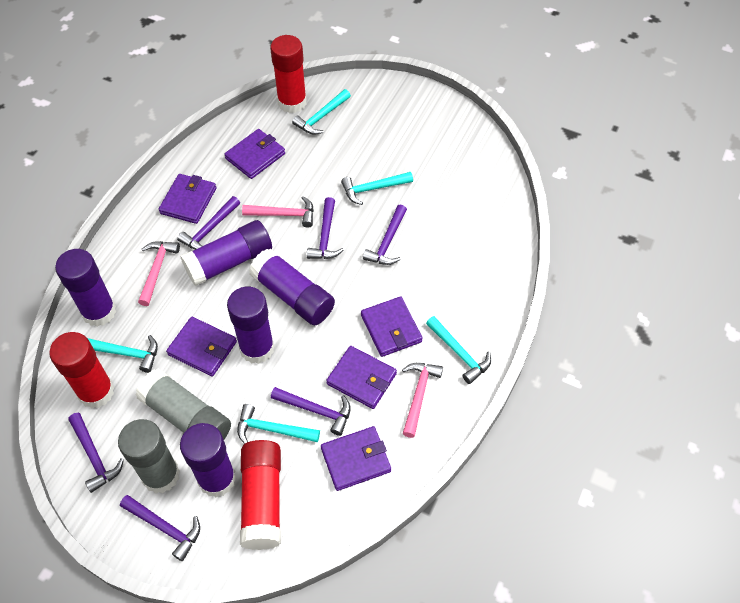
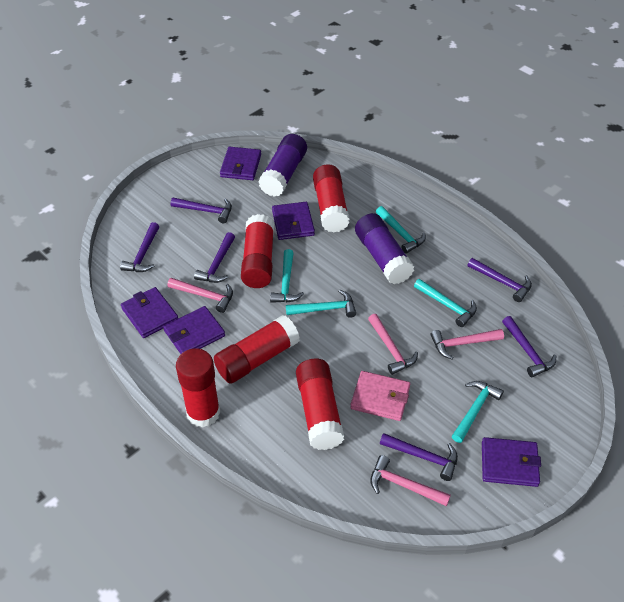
grey glue stick: [118,419,180,494] [135,369,231,439] = 2 -> none = 0
pink hammer: [138,241,180,306] [242,196,314,228] [402,363,443,438] = 3 -> [168,278,233,313] [368,314,418,375] [370,455,451,507] [430,329,504,359] = 4
pink wallet: none = 0 -> [350,371,410,421] = 1
purple glue stick: [55,249,116,327] [180,220,272,286] [180,423,236,497] [227,287,275,364] [249,249,335,325] = 5 -> [258,134,307,197] [355,213,415,284] = 2
purple wallet: [159,174,216,224] [166,317,237,377] [224,129,285,179] [321,426,391,491] [326,346,397,409] [361,296,423,357] = 6 -> [121,287,178,338] [163,306,225,354] [220,147,261,180] [272,202,315,240] [482,437,541,487] = 5
red glue stick: [49,332,114,409] [240,440,281,550] [270,35,307,113] = 3 -> [176,348,220,428] [214,315,300,384] [241,214,274,288] [296,359,345,450] [313,164,350,233] = 5

